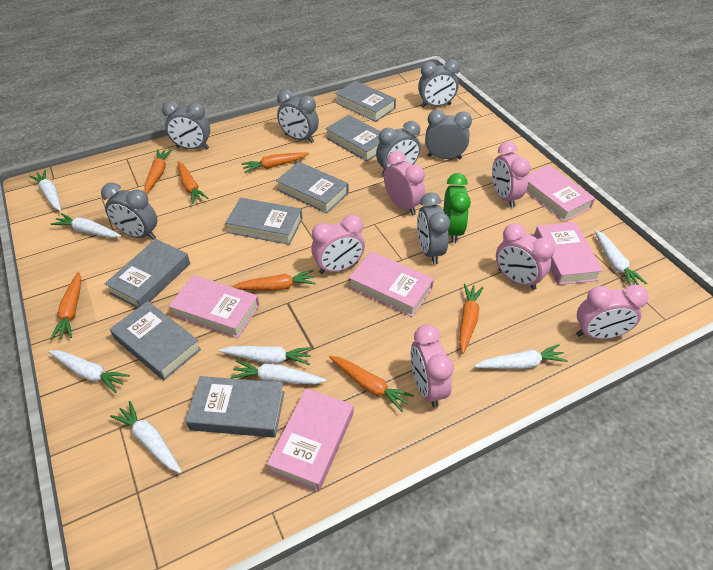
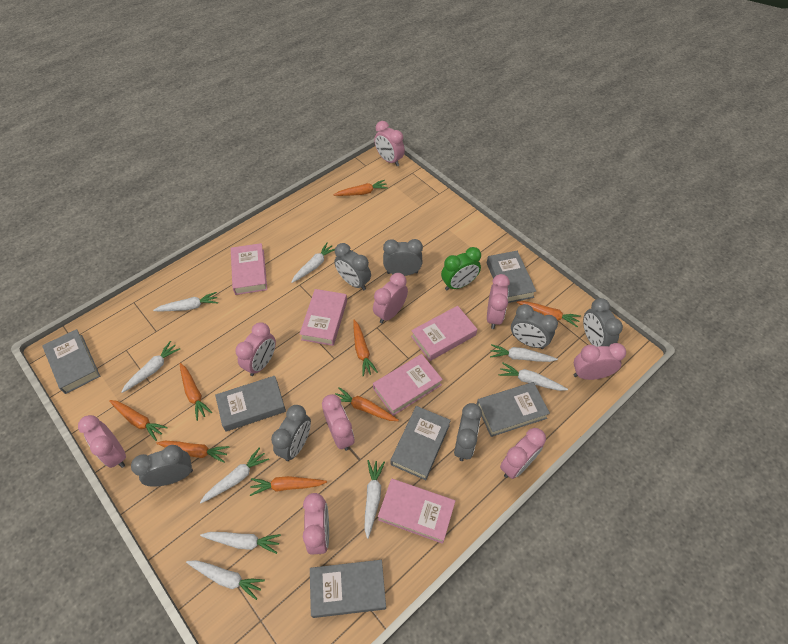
grey book: [104,239,190,308] [110,301,201,380] [186,376,285,438] [225,198,302,245] [276,162,349,214] [325,115,380,161] [335,81,396,122] = 7 -> [42,329,100,394] [215,376,286,432] [310,560,386,618] [390,406,451,480] [477,382,550,437] [487,251,536,303] = 6
orange carrot: [50,272,81,340] [144,149,173,194] [177,161,209,204] [232,270,316,291] [241,152,309,173] [329,356,414,412] [459,284,484,354] = 7 -> [109,400,168,441] [156,441,230,463] [180,363,212,421] [250,476,327,496] [334,180,388,196] [335,387,399,421] [353,320,378,377] [517,301,581,327] = 8
pink clock: [311,215,365,274] [384,151,425,215] [410,324,454,408] [492,141,531,208] [496,223,555,290] [576,285,648,339] = 6 -> [78,415,126,468] [235,322,276,376] [303,493,329,555] [322,394,355,451] [373,273,408,323] [374,121,405,166] [487,274,510,329] [500,428,546,479] [573,343,626,380] = 9
white carrot: [29,170,61,211] [48,350,130,393] [51,213,121,238] [110,401,182,473] [219,346,312,365] [230,360,326,384] [474,344,568,369] [595,230,647,286] = 8 -> [121,341,180,393] [153,292,218,311] [186,560,265,600] [200,447,269,503] [200,532,281,554] [291,242,335,283] [364,460,385,539] [490,344,558,362] [499,362,568,391] = 9

